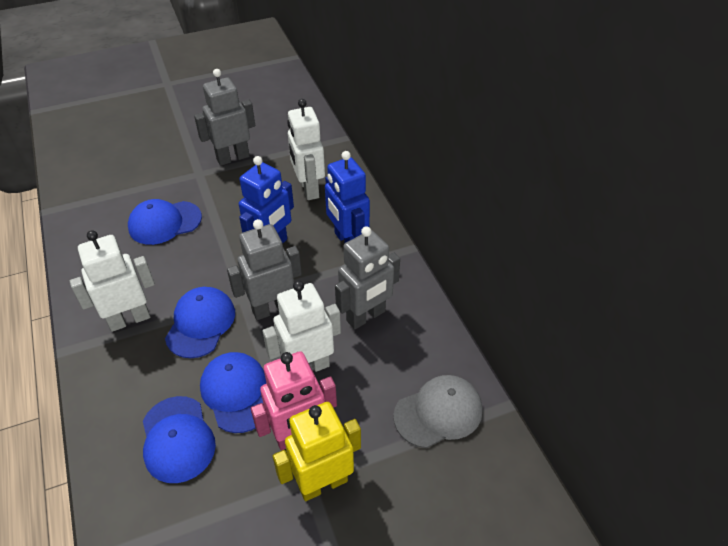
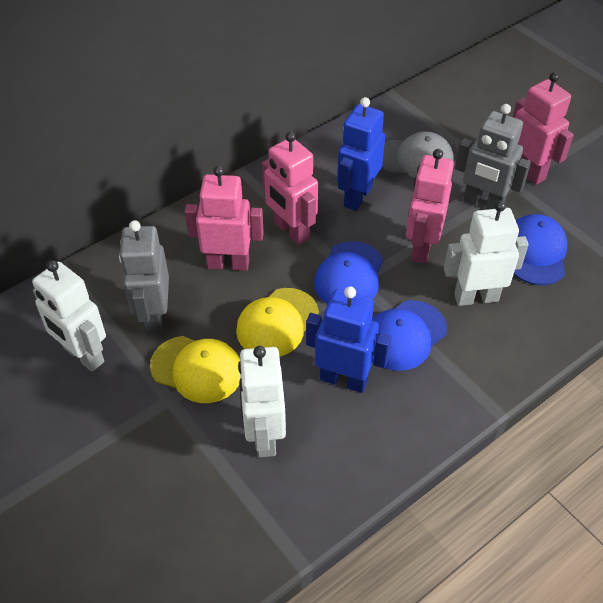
blue cap: [128,199,202,245] [143,396,216,483] [165,287,235,358] [200,352,266,433] = 4 -> [314,241,383,304] [372,300,447,371] [514,214,568,285] = 3
grey robot: [194,69,255,166] [227,219,302,320] [335,226,400,329] = 3 -> [119,220,169,334] [455,104,531,210] = 2
pink robot: [251,351,337,450] = 1 -> [185,166,264,271] [262,132,318,245] [406,149,454,263] [513,72,574,185] = 4
yellow cap: none = 0 -> [150,336,240,403] [236,288,319,357] = 2
yellow robot: [273,402,361,501] = 1 -> none = 0

